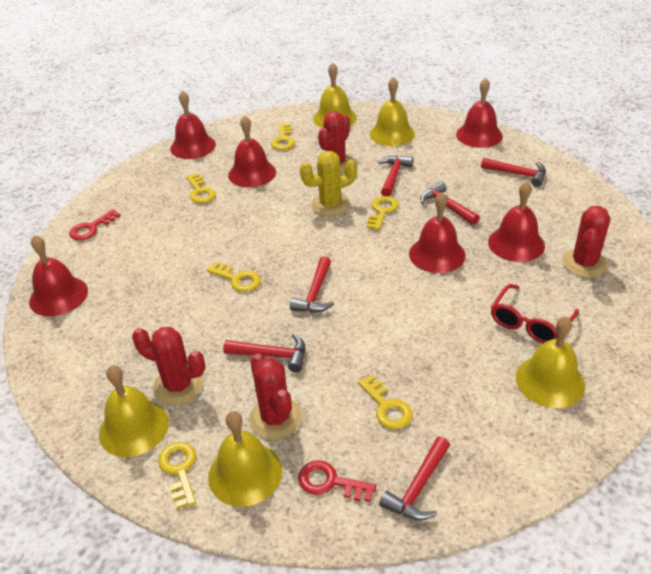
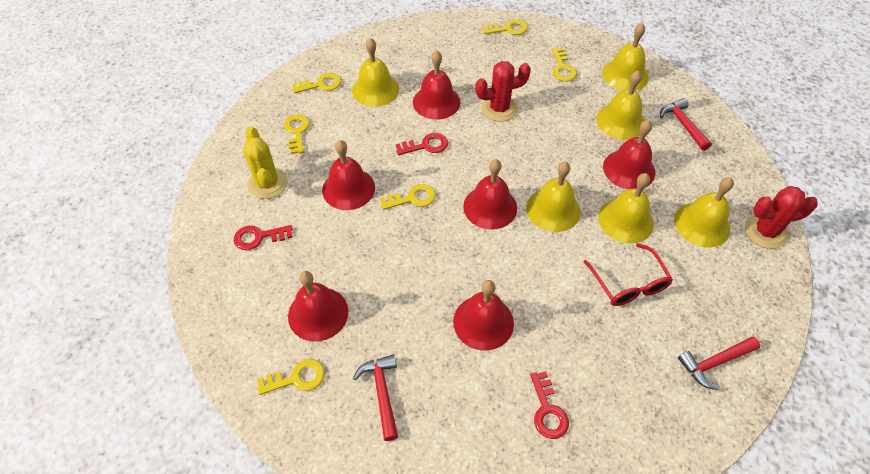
red cactus: [132,327,205,405] [249,354,302,440] [318,112,353,173] [562,206,610,278] = 4 -> [475,61,531,122] [745,186,818,249] = 2
red hammer: [223,334,305,372] [290,256,334,313] [378,156,413,197] [379,437,450,521] [420,182,480,225] [481,158,546,187] = 6 -> [353,354,398,441] [660,98,712,151] [678,336,760,390] = 3
red key: [69,209,121,241] [298,460,376,502] = 2 -> [234,225,293,250] [396,133,448,155] [530,371,569,439] = 3
yellow bell: [99,365,169,457] [208,411,282,507] [313,62,357,128] [370,77,415,146] [516,316,585,408] = 5 -> [352,38,399,107] [526,162,581,232] [596,70,645,140] [598,173,654,244] [602,23,649,91] [674,177,734,248] = 6

